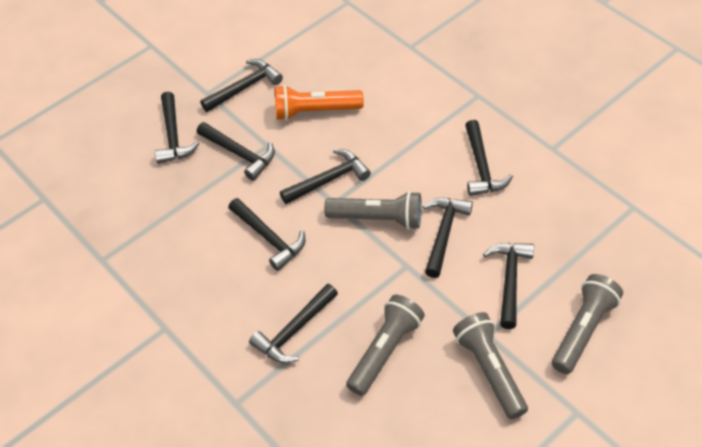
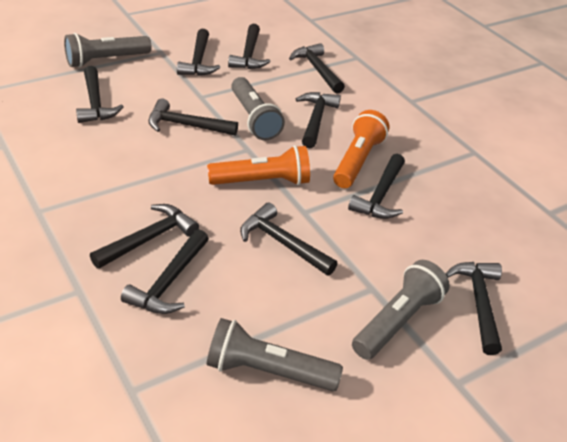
black hammer: [155,92,200,164] [197,122,275,181] [200,59,283,112] [229,198,305,271] [249,284,338,363] [280,149,371,204] [422,198,473,278] [465,120,513,196] [483,243,534,329] = 9 -> [76,66,123,123] [90,204,199,269] [121,229,209,314] [148,99,238,136] [177,29,220,76] [228,24,271,69] [240,203,337,276] [289,43,345,94] [296,92,341,149] [348,154,405,219] [446,262,502,355] = 11
orange flashlight: [275,85,364,121] = 1 -> [207,145,310,185] [333,110,389,188] = 2

